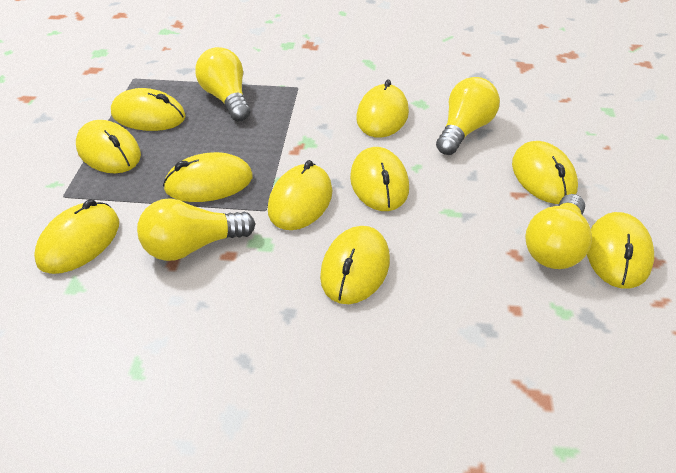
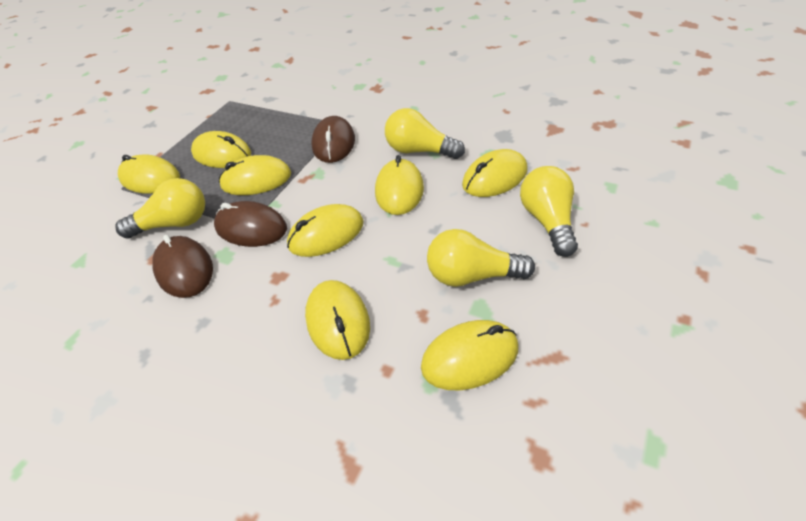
brown mouse: none = 0 -> [152,235,213,298] [214,201,287,247] [311,116,355,163] = 3
yellow mouse: [34,199,119,274] [76,120,141,173] [111,88,186,131] [163,152,253,202] [268,160,332,230] [320,226,390,304] [350,147,409,211] [356,79,409,138] [512,141,578,204] [587,212,654,289] = 10 -> [118,155,180,194] [191,131,251,168] [219,155,291,195] [287,204,364,257] [305,280,370,360] [375,155,424,215] [421,320,518,390] [462,149,528,197] = 8

